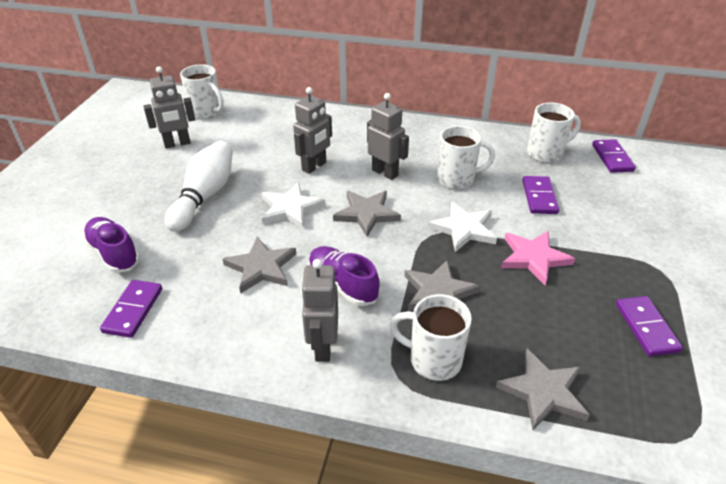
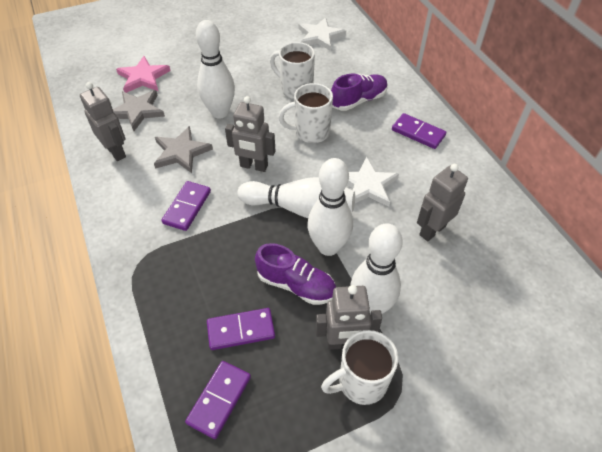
grey star: [222,237,296,294] [333,191,401,237] [404,260,480,311] [496,349,590,430] = 4 -> [113,90,165,131] [154,126,213,173] = 2
white bowling pin: [165,141,233,232] = 1 -> [196,20,235,118] [237,177,355,218] [307,158,353,256] [350,223,403,314] = 4
white mug: [180,64,224,119] [390,294,472,381] [437,126,495,189] [527,102,581,163] = 4 -> [270,42,315,99] [278,83,333,143] [321,330,398,405] = 3

